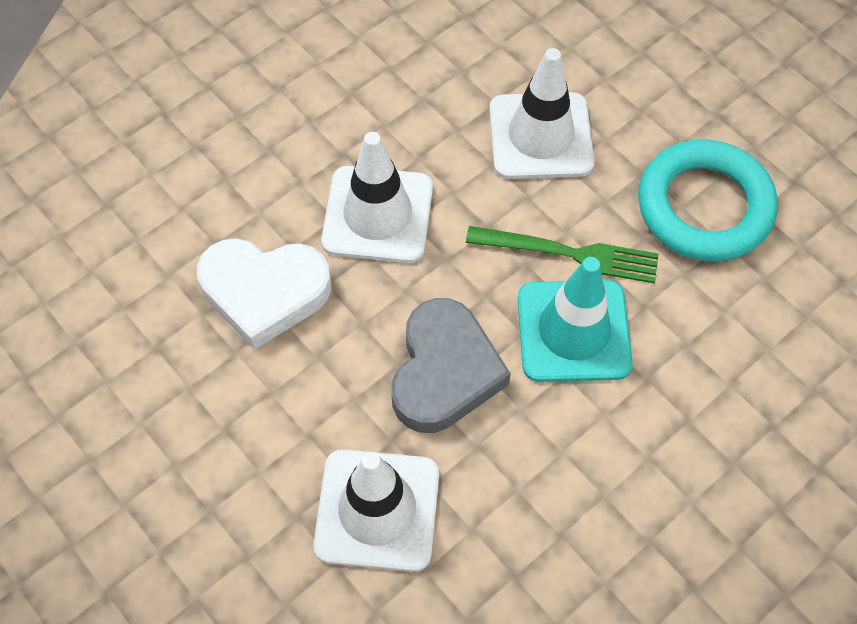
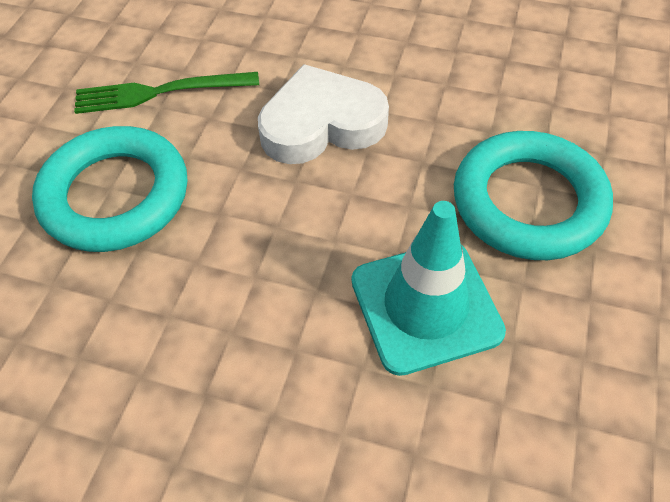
grey heart: [392,298,511,433] = 1 -> none = 0
turquoise ring: [638,139,778,262] = 1 -> [32,126,187,252] [454,131,613,260] = 2
white traffic cone: [313,449,439,572] [321,132,433,263] [489,48,594,179] = 3 -> none = 0

